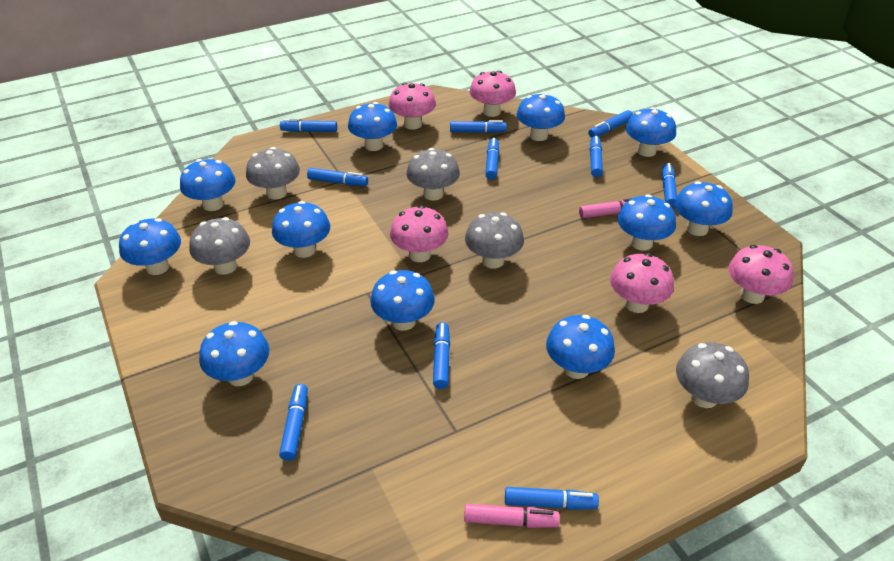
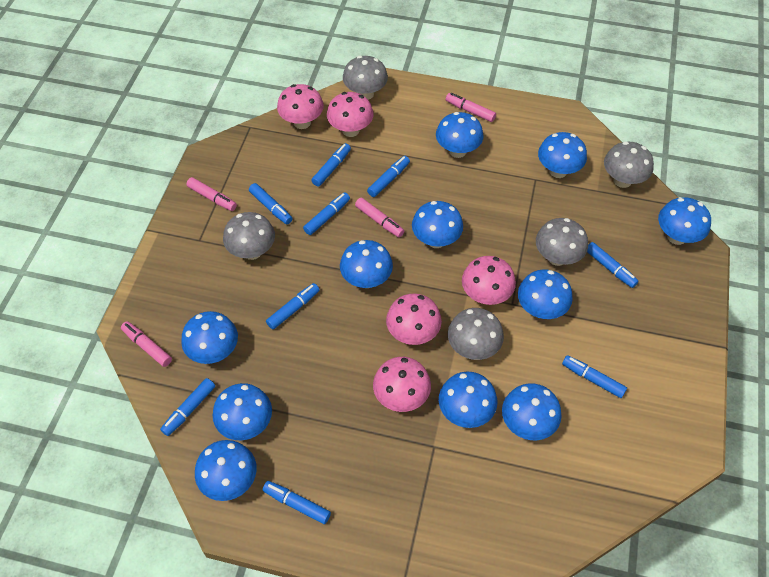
blue marker: [279,384,308,461] [280,119,337,132] [307,168,368,186] [433,322,450,389] [450,120,507,133] [485,138,499,180] [505,487,599,510] [588,110,633,138] [590,136,603,177] [662,163,677,208] = 10 -> [160,378,215,436] [249,183,293,224] [263,481,331,524] [266,283,320,329] [303,192,350,235] [311,143,351,187] [367,156,410,197] [562,355,627,398] [587,242,639,288] = 9
pink marker: [464,504,560,528] [579,198,632,218] = 2 -> [121,321,172,367] [186,177,237,211] [355,198,404,237] [446,93,496,122] = 4

